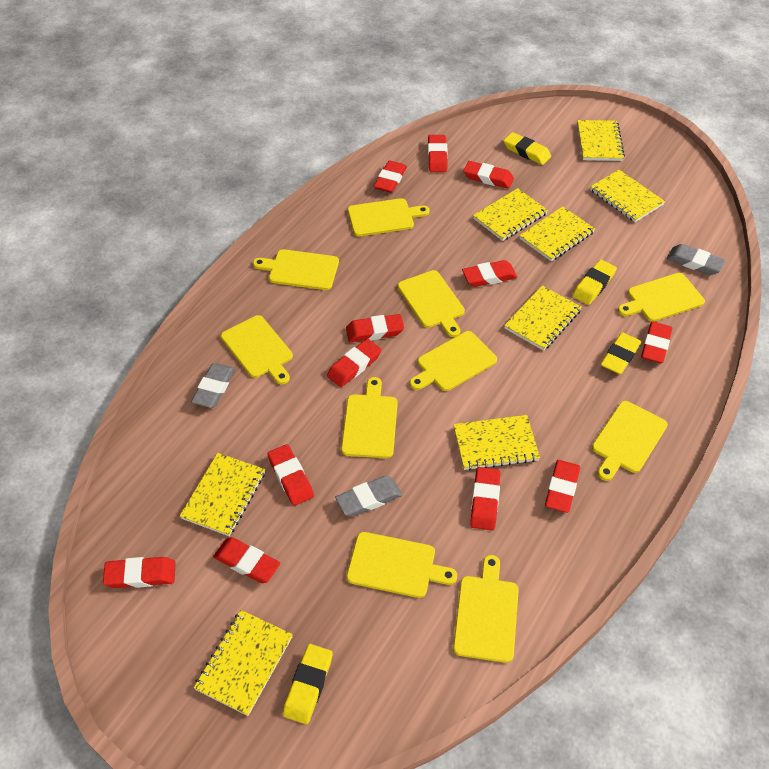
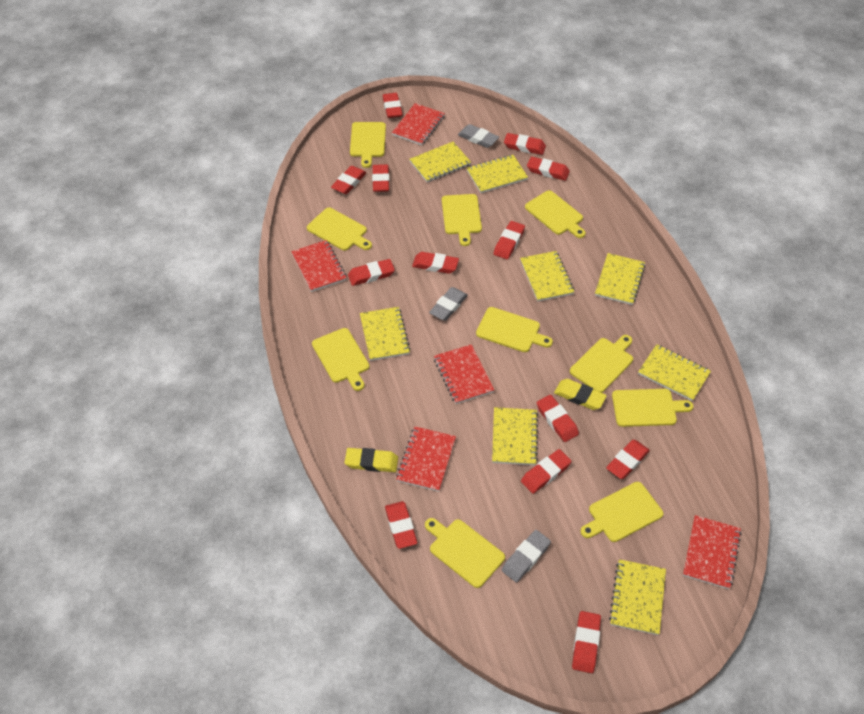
red eraser: [103,557,176,588] [213,537,280,583] [267,444,314,506] [327,339,381,387] [346,314,404,342] [374,160,407,193] [428,135,448,172] [462,260,517,287] [464,161,514,189] [470,467,501,531] [545,460,580,513] [641,322,672,363] = 12 -> [331,166,367,194] [348,259,395,286] [372,164,389,192] [382,93,403,118] [385,501,417,549] [412,252,459,274] [493,221,525,260] [504,133,546,155] [521,449,572,494] [527,157,570,181] [537,395,579,442] [572,611,601,673] [606,440,650,479] = 13
red notebook: none = 0 -> [291,240,347,292] [392,103,445,145] [396,426,456,492] [434,344,494,404] [683,515,741,589] = 5
yellow eraser: [283,644,333,724] [504,132,551,165] [573,260,617,305] [601,332,641,374] = 4 -> [345,448,398,472] [554,379,607,410] = 2

